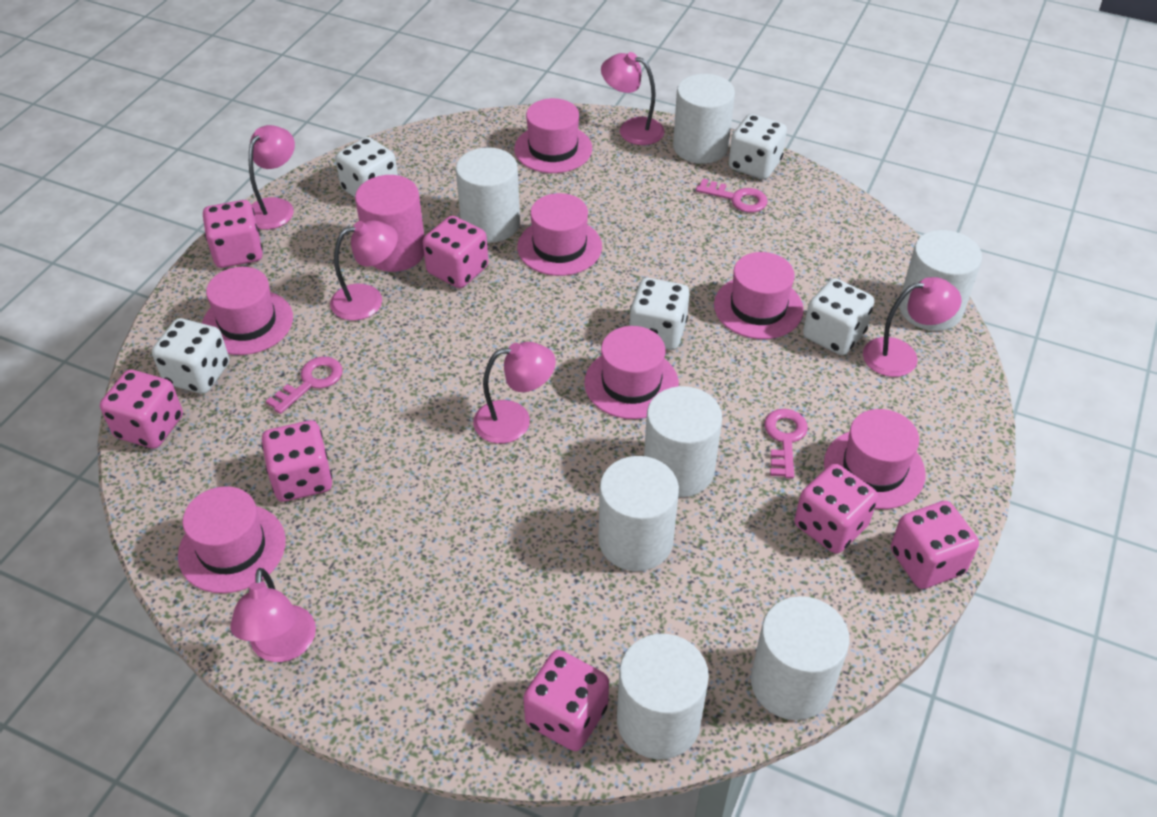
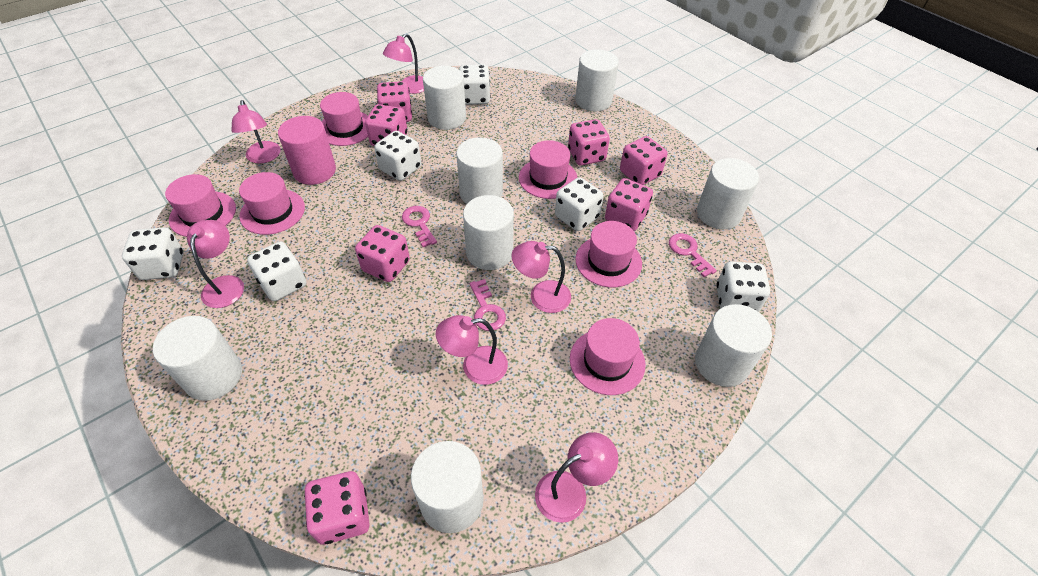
pink hat: [178,486,286,593] [202,267,293,355] [514,98,592,173] [517,193,602,276] [584,326,679,419] [714,252,804,339] [824,409,926,509] = 7 -> [165,174,236,237] [239,172,305,235] [320,92,368,146] [519,140,578,199] [570,318,646,395] [575,221,642,287] = 6
white cylinder: [456,147,520,243] [598,456,679,571] [617,634,709,759] [644,386,722,497] [673,74,735,164] [751,596,850,720] [899,230,982,331] = 7 -> [153,316,242,401] [411,441,484,533] [423,66,466,130] [456,137,503,204] [463,195,514,270] [575,49,619,111] [695,304,772,387] [697,158,759,229] = 8
white dice: [152,318,229,394] [335,137,398,197] [630,278,690,350] [729,114,787,179] [803,278,874,355] = 5 -> [122,227,184,280] [247,242,306,301] [374,131,421,181] [459,64,490,105] [555,177,603,231] [716,261,770,312] = 6

